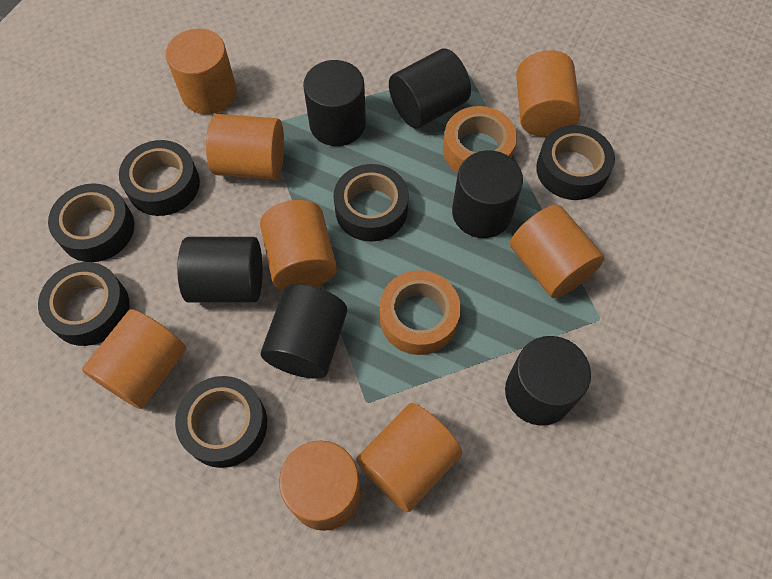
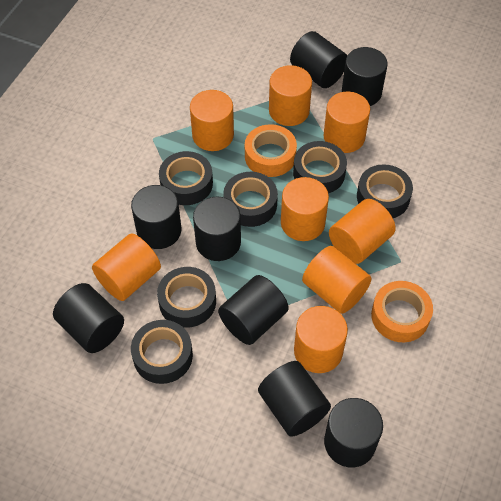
black cylinder: [177,237,262,303] [261,284,347,379] [303,60,366,146] [389,48,471,128] [452,150,523,238] [505,336,591,425] = 6 -> [53,283,124,353] [131,185,181,249] [193,197,241,261] [218,275,289,345] [258,361,331,437] [290,31,347,88] [324,398,383,467] [342,47,388,106] = 8

